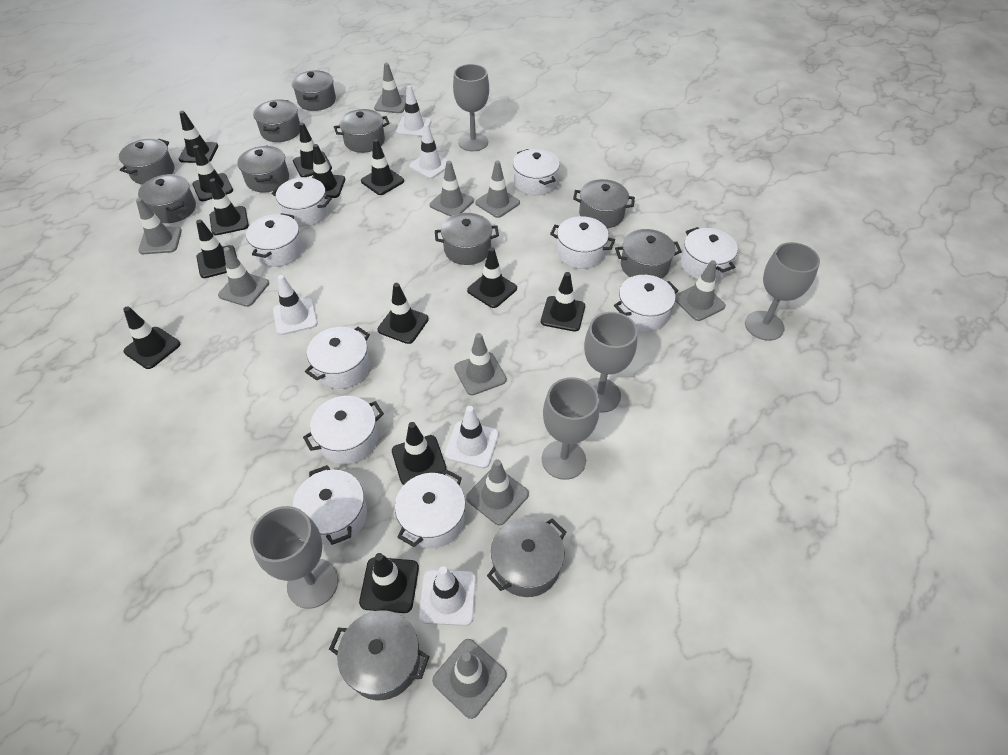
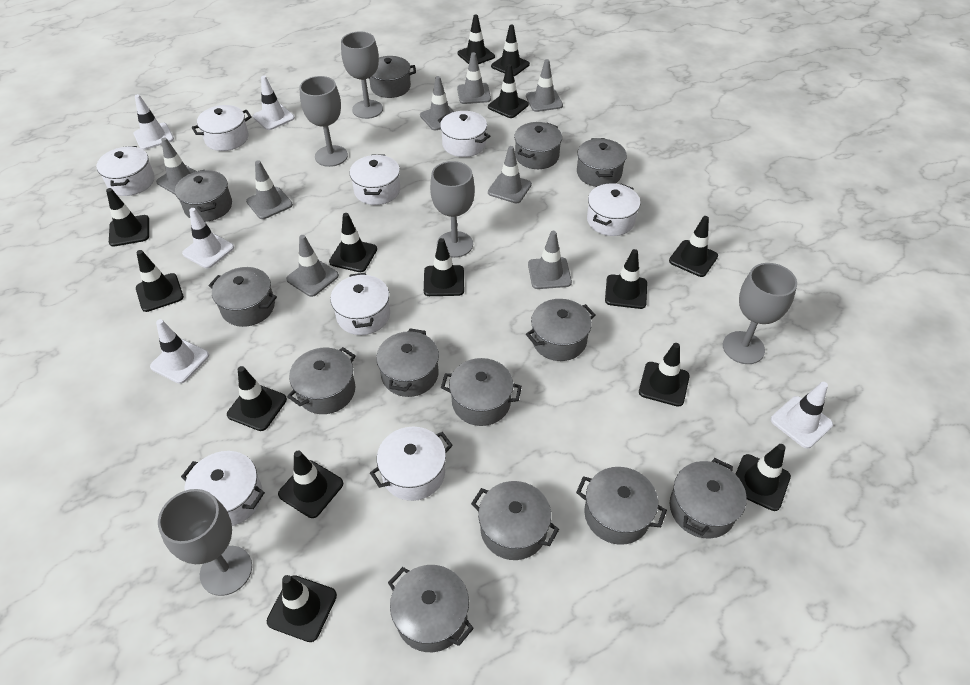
black traffic cone: [123,306,180,369] [178,111,218,163] [192,145,233,201] [196,219,237,278] [209,178,249,235] [293,123,332,177] [312,144,345,198] [359,553,419,613] [361,139,404,195] [377,283,429,344] [392,422,446,485] [467,247,517,308] [541,272,585,332] = 13 -> [106,188,149,247] [136,250,184,312] [227,366,287,431] [267,575,337,642] [278,450,343,518] [329,213,377,272] [424,238,464,296] [457,14,495,64] [488,64,529,118] [491,24,530,76] [605,249,647,309] [639,343,690,407] [669,216,718,277] [735,444,791,511] = 14
grey pot: [119,139,174,185] [138,174,196,223] [237,145,289,193] [253,99,300,142] [292,70,336,111] [329,610,430,700] [334,109,390,153] [435,213,499,265] [487,517,566,597] [573,179,635,228] [615,229,682,279] = 11 -> [175,170,232,222] [208,267,277,327] [287,347,356,414] [369,56,416,98] [376,328,439,397] [388,565,474,652] [441,358,522,426] [471,481,559,560] [514,122,562,169] [526,299,596,361] [576,467,667,545] [577,138,627,187] [670,458,747,539] = 13
grey traffic cone: [136,198,182,254] [218,247,269,307] [374,63,406,113] [430,161,474,217] [432,639,507,719] [454,333,507,395] [466,459,529,525] [475,160,520,218] [675,260,726,321] = 9 -> [156,137,196,194] [246,160,293,219] [286,235,339,297] [420,76,454,130] [457,52,491,104] [488,146,532,204] [526,59,563,112] [528,231,572,289] = 8
white pot: [246,213,303,267] [272,177,332,226] [293,465,367,545] [303,396,384,464] [305,327,370,389] [395,469,466,549] [513,149,560,196] [550,216,615,269] [614,275,679,332] [681,227,738,281] = 10 -> [96,146,155,196] [181,451,265,526] [192,105,252,151] [330,273,390,335] [350,154,400,205] [370,427,453,501] [438,111,490,157] [587,183,640,236] = 8

